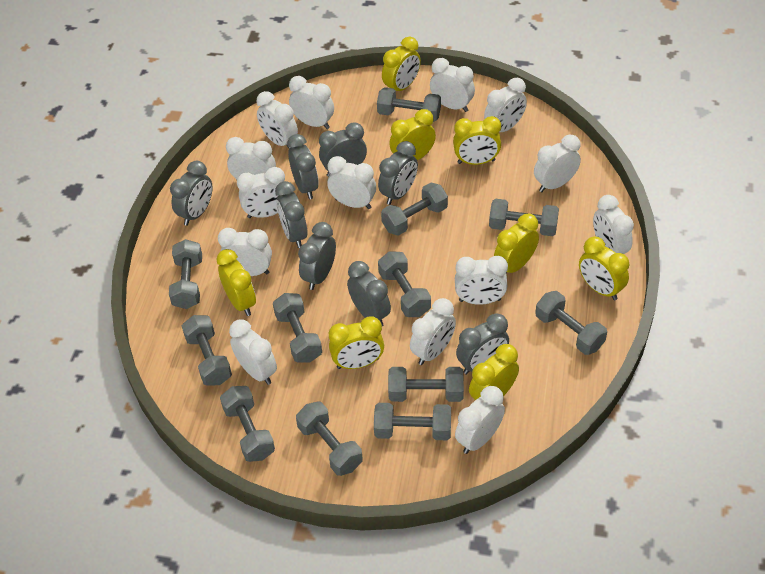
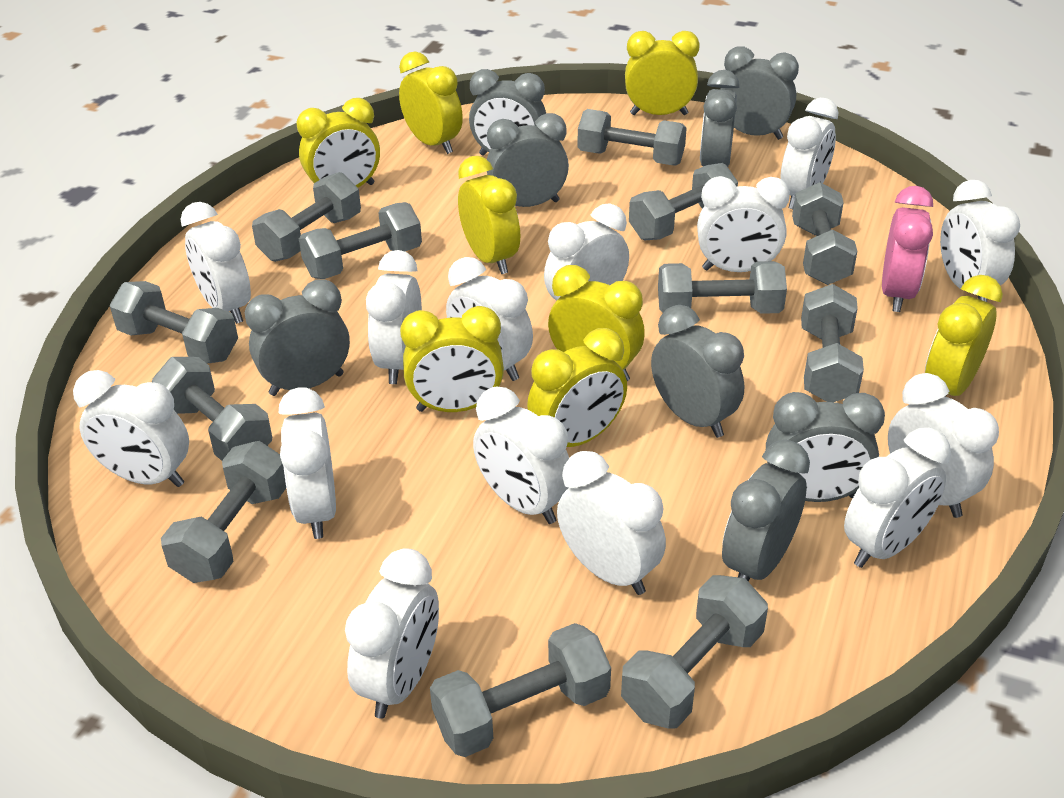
pink clock: none = 0 -> [882,186,933,312] = 1

